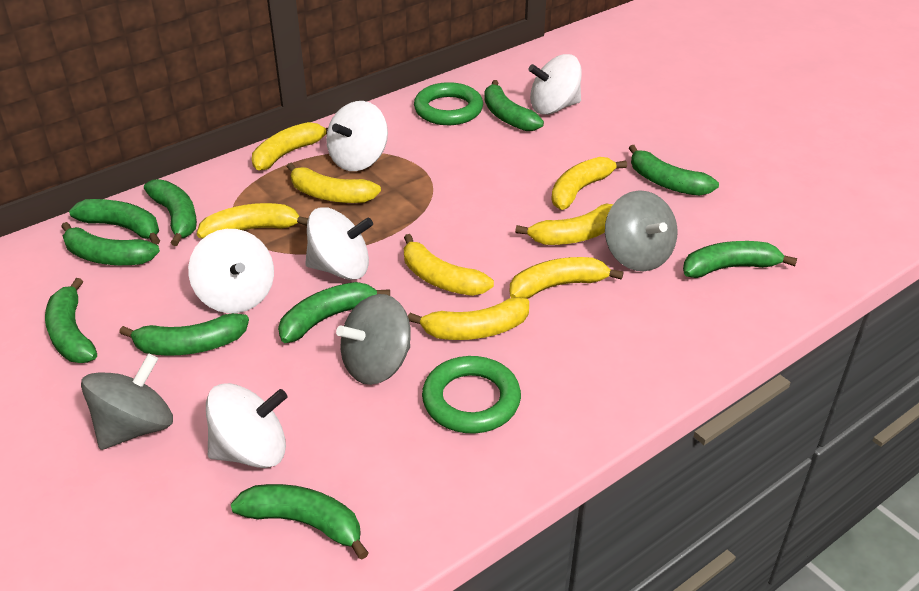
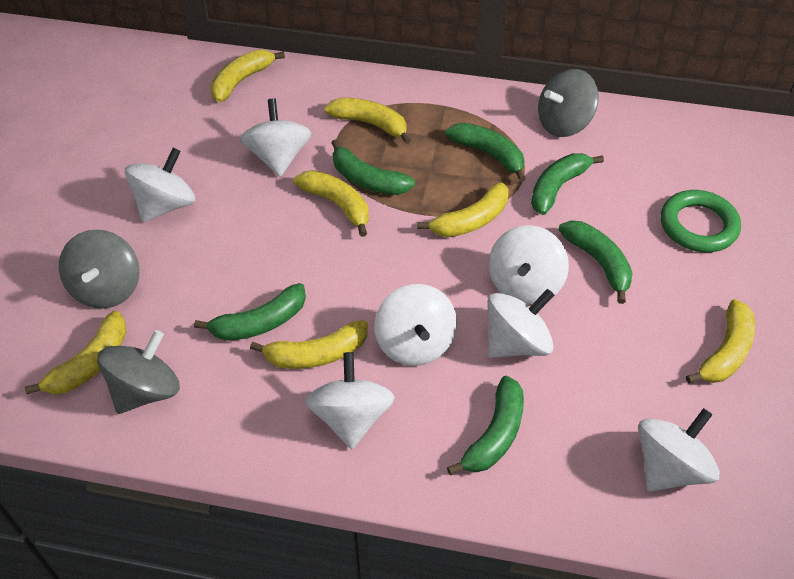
green banana: [45,278,97,363] [61,222,160,265] [69,199,160,245] [119,313,249,356] [144,179,197,246] [231,484,369,560] [278,282,390,343] [484,80,544,131] [629,145,719,196] [683,241,797,278] = 10 -> [194,283,306,341] [331,140,415,195] [445,123,526,182] [447,376,524,475] [531,153,604,215] [558,221,633,304] = 6
green ring: [414,82,483,125] [422,356,521,433] = 2 -> [661,190,741,252] = 1
white spinning top: [188,229,274,313] [206,383,287,468] [305,207,373,280] [326,101,388,171] [528,54,582,115] = 5 -> [125,148,195,222] [240,99,311,177] [305,352,395,449] [374,284,457,366] [487,289,554,358] [489,225,569,304] [638,408,720,492] = 7
yellow banana: [197,203,308,239] [252,122,328,171] [287,163,381,203] [404,234,494,296] [408,297,529,340] [510,257,623,299] [515,204,613,245] [551,157,627,210] = 8 -> [25,311,126,394] [210,50,285,102] [250,320,368,369] [294,170,369,237] [324,98,411,144] [417,182,509,237] [686,299,755,384] = 7

